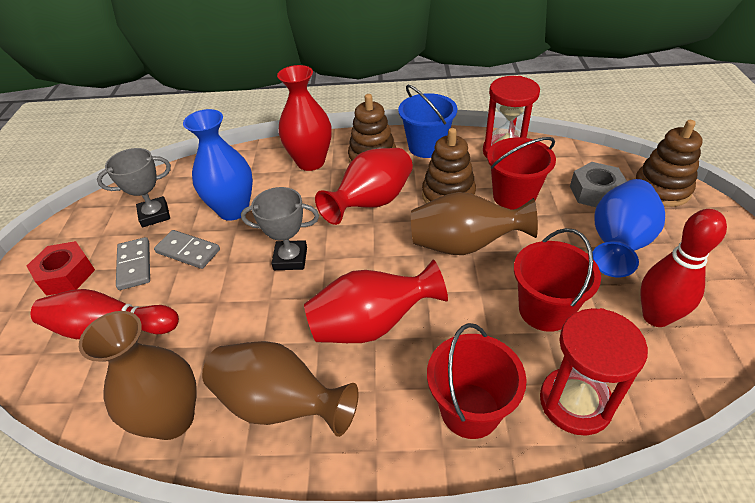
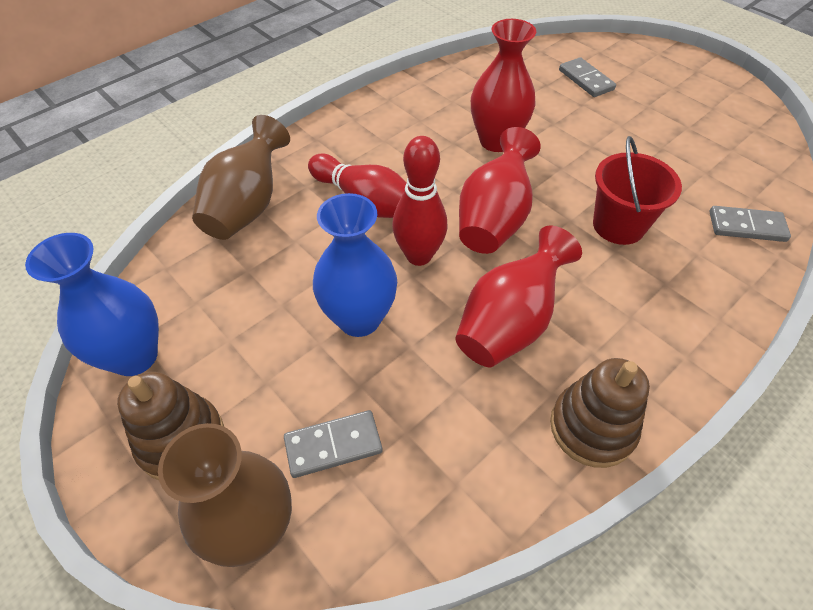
blue bucket: [398,85,457,158] = 1 -> none = 0
brown stacking toy: [348,94,396,163] [422,128,476,203] [635,120,703,207] = 3 -> [117,372,224,480] [550,358,650,468] = 2
brown vase: [79,311,197,440] [202,341,359,437] [411,192,538,255] = 3 -> [158,423,292,567] [192,115,290,240] = 2
grey domino: [116,237,150,290] [154,230,220,269] = 2 -> [284,410,382,478] [559,57,616,97] [710,206,791,242] = 3
grey nut: [570,162,627,207] = 1 -> none = 0
grey trophy: [97,148,171,227] [241,187,319,270] = 2 -> none = 0
red bucket: [427,323,527,439] [487,137,556,209] [514,228,601,332] = 3 -> [593,136,682,245] = 1
red hourglass: [483,76,540,158] [540,308,648,436] = 2 -> none = 0
red nut: [27,241,95,296] = 1 -> none = 0

